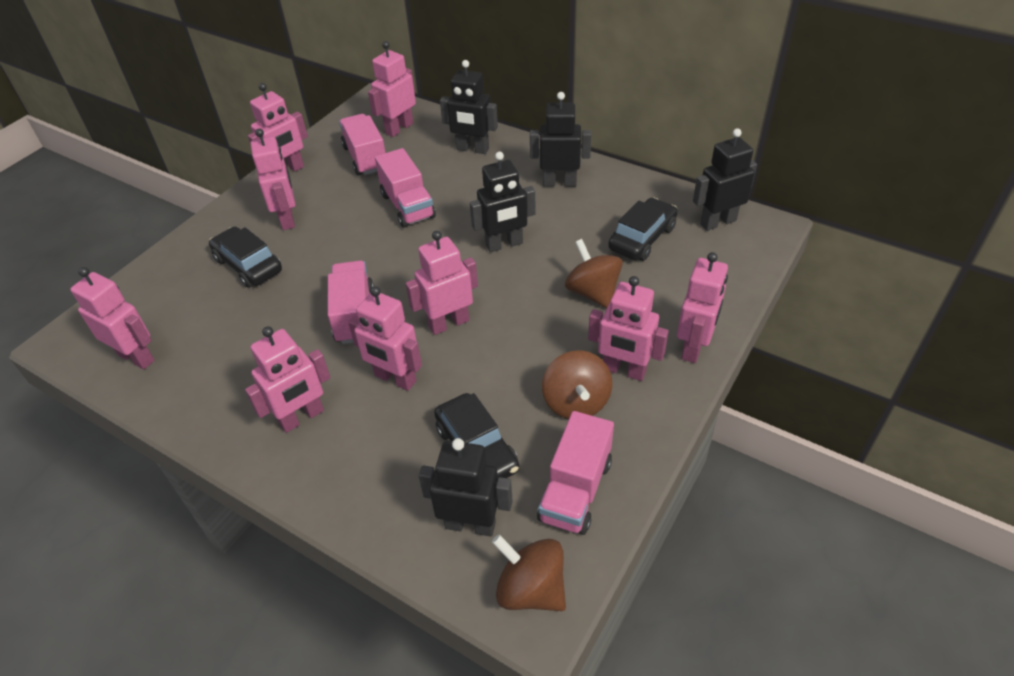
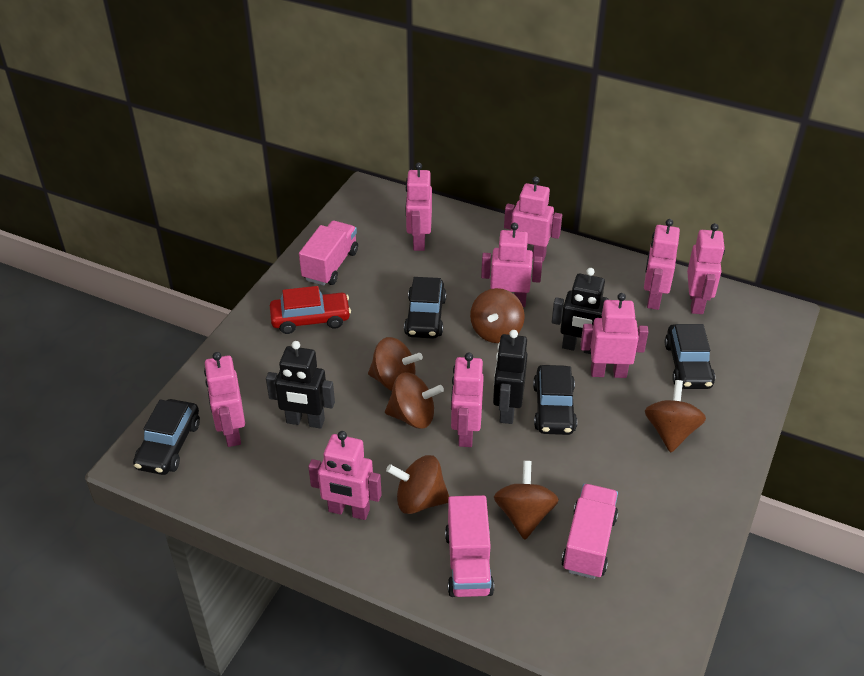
black car: [209,226,282,288] [434,393,519,478] [608,198,678,261] = 3 -> [133,399,200,475] [404,277,446,339] [533,365,577,435] [665,324,715,389] = 4
black robot: [419,438,513,537] [440,60,498,154] [470,152,536,252] [530,92,591,187] [693,128,757,231] = 5 -> [266,341,335,429] [493,330,528,424] [552,268,608,354] = 3
brown spinning top: [492,534,566,611] [542,350,612,419] [565,239,623,308] = 3 -> [368,337,423,391] [385,372,444,429] [386,455,449,514] [470,288,525,343] [494,461,559,540] [645,380,706,452] = 6
pink truck: [328,261,374,344] [339,114,386,175] [375,148,436,228] [537,411,614,535] = 4 -> [299,221,358,286] [445,495,494,597] [561,484,618,579] = 3
red car: none = 0 -> [270,286,351,334] = 1

